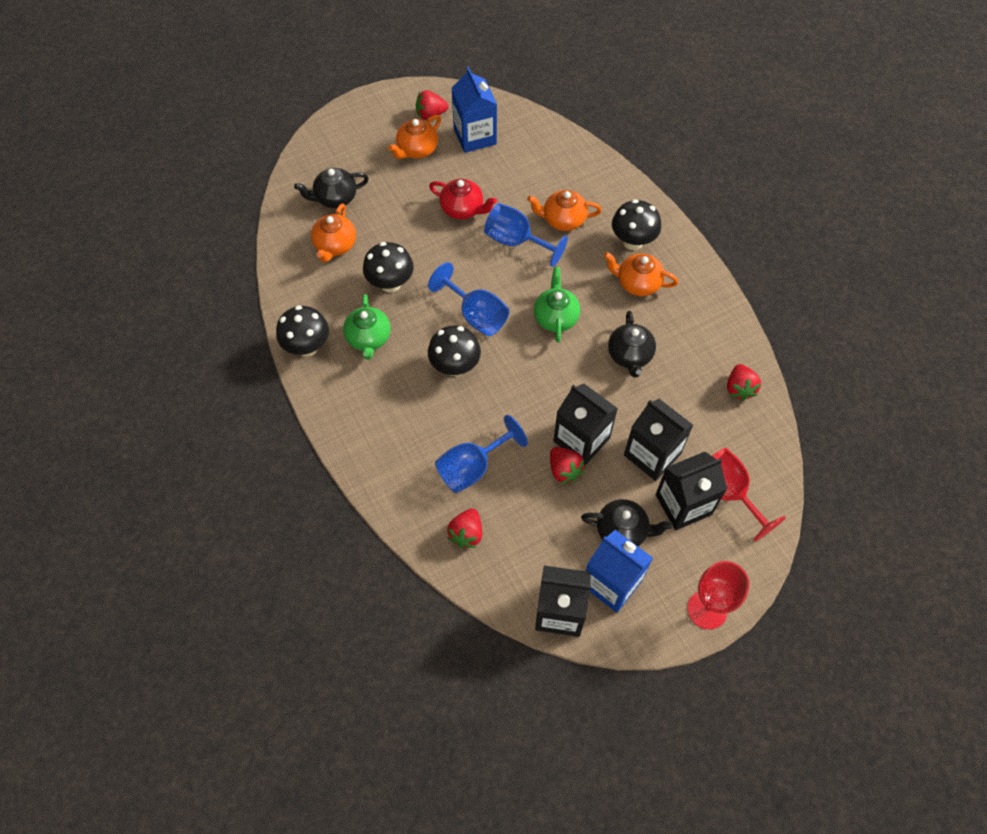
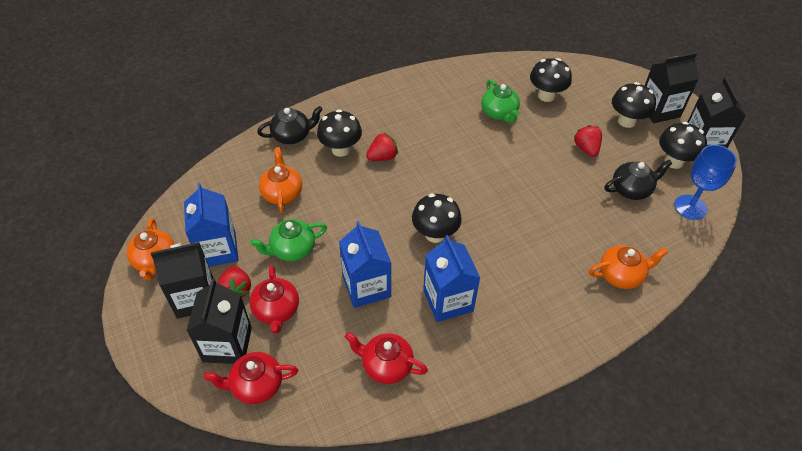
black mushroom: [276,305,329,357] [363,242,414,293] [428,325,481,376] [612,199,661,250] = 4 -> [317,109,362,157] [412,194,462,243] [530,58,572,102] [612,82,656,128] [659,122,707,169] = 5
black teapot: [294,168,369,208] [581,499,673,546] [608,311,656,378] = 3 -> [257,106,323,144] [605,159,673,200] = 2
blue carton: [452,67,497,153] [586,530,653,613] = 2 -> [184,183,239,267] [339,221,391,308] [423,235,480,322] = 3
blue goblet: [428,262,509,336] [435,415,528,493] [484,203,568,267] = 3 -> [674,145,737,220] = 1
orange teapot: [311,203,356,263] [388,115,441,159] [527,190,602,231] [604,252,678,296] = 4 -> [127,218,174,281] [259,147,302,212] [589,245,668,289] = 3
red goblet: [687,561,750,629] [712,448,786,541] = 2 -> none = 0
red strawberry: [416,90,449,120] [447,508,482,548] [550,447,585,484] [727,364,761,401] = 4 -> [217,266,251,297] [366,133,398,161] [574,125,602,157] = 3
red teapot: [429,179,497,220] = 1 -> [204,352,298,404] [249,265,299,334] [345,332,428,384] = 3

